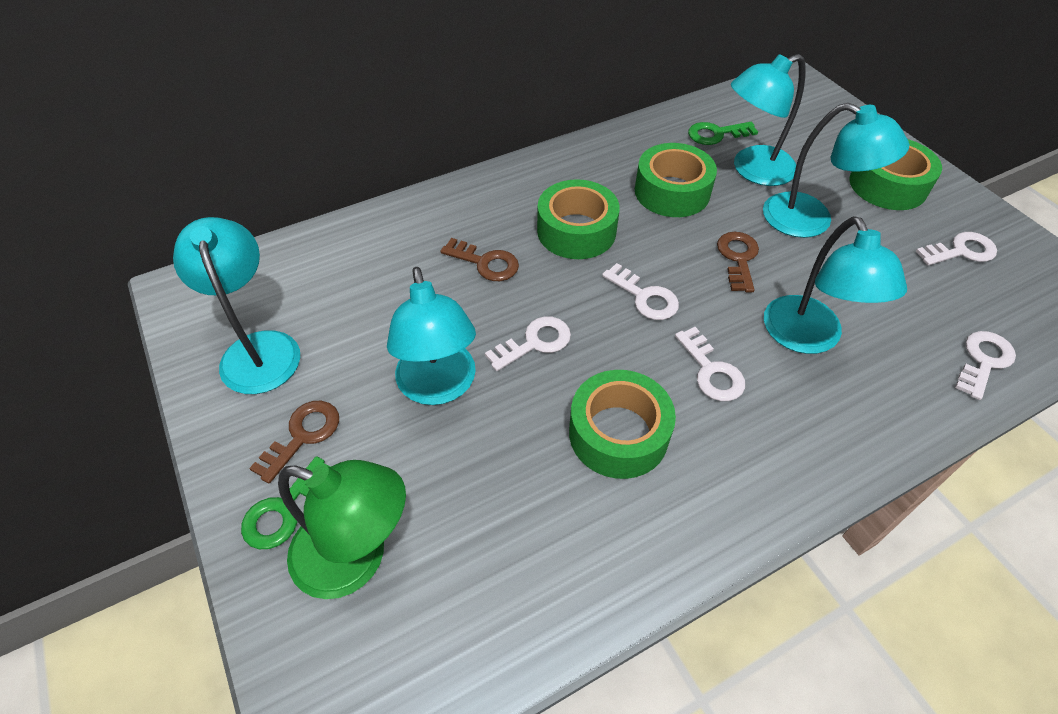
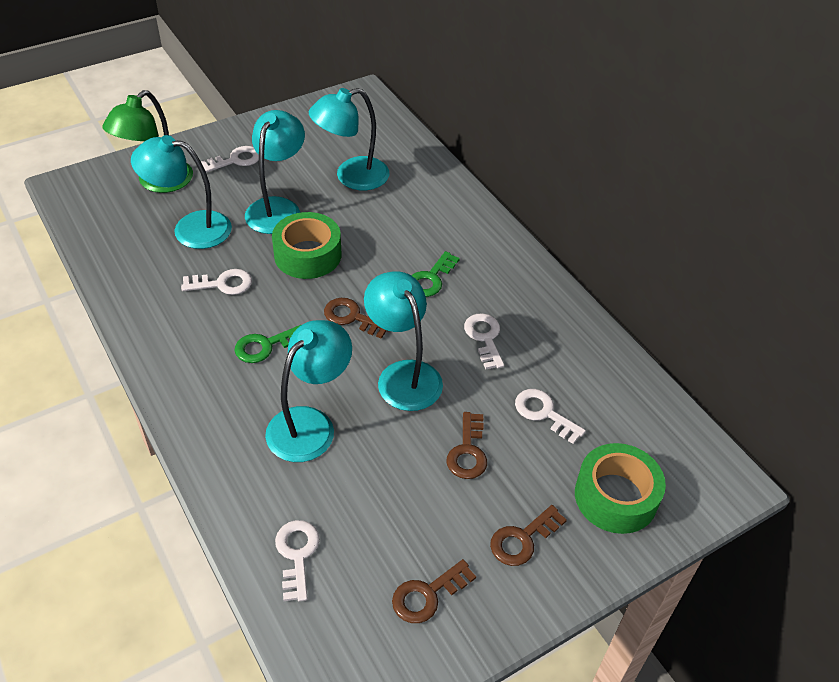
brown key: [249,401,339,484] [440,238,519,281] [717,232,759,292] = 3 -> [324,298,387,339] [392,559,476,623] [447,412,487,479] [490,505,567,566] = 4
green tape: [537,179,620,259] [569,370,676,479] [635,143,717,217] [849,139,942,210] = 4 -> [272,212,341,279] [575,443,666,534] = 2

